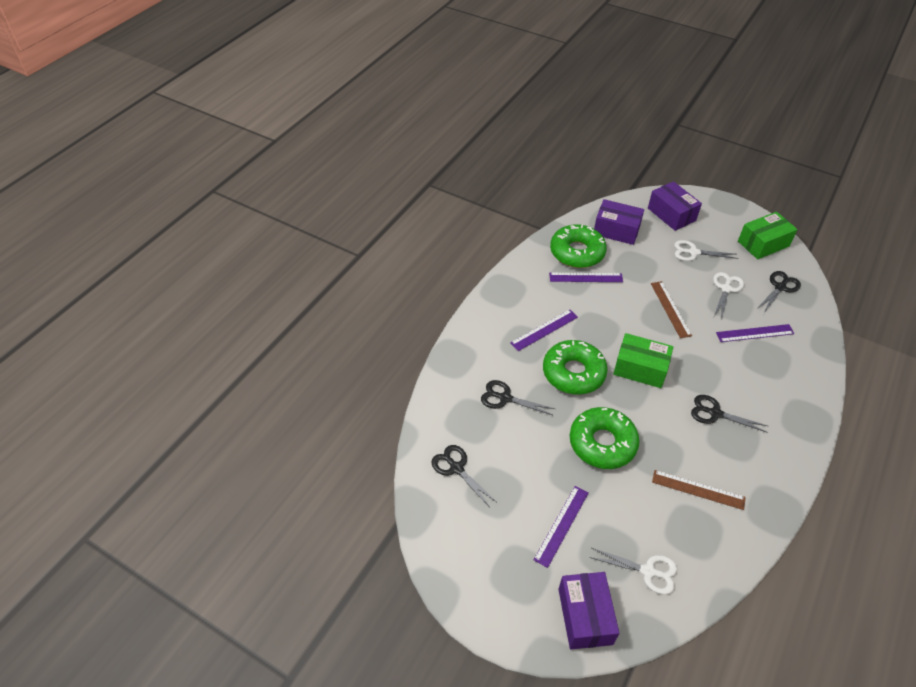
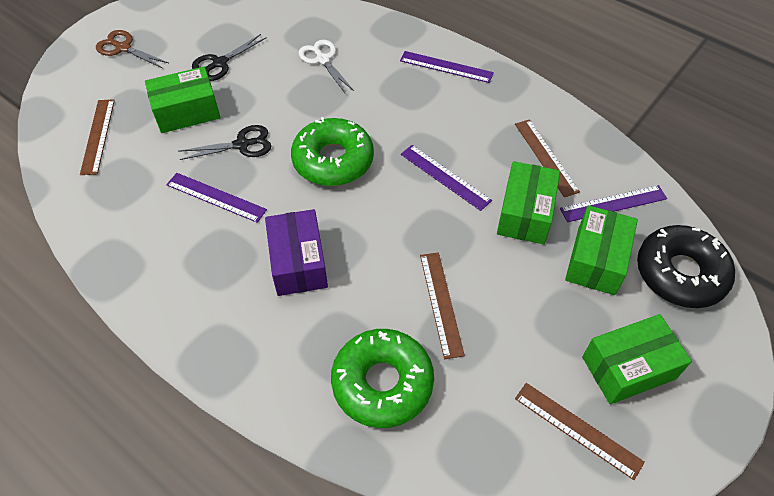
black donut: none = 0 -> [637,225,735,308] = 1
black scissors: [432,445,496,506] [481,380,555,415] [691,395,768,433] [757,271,801,313] = 4 -> [179,125,271,160] [192,34,267,81] = 2
brown ruler: [651,281,692,338] [652,470,746,510] = 2 -> [80,99,115,175] [420,252,465,359] [515,119,580,197] [515,383,645,480] = 4
brown scissors: none = 0 -> [96,30,168,68] = 1
green box: [613,333,673,388] [738,212,798,259] = 2 -> [145,66,220,133] [497,161,560,244] [565,205,638,295] [582,314,692,404] = 4
green donut: [543,340,608,395] [550,224,607,268] [570,407,640,469] = 3 -> [291,117,374,186] [331,329,434,428] = 2
purple box: [558,572,619,649] [594,199,644,245] [648,181,702,231] = 3 -> [265,209,328,296] = 1
white scissors: [589,548,677,595] [674,240,738,261] [713,272,744,320] = 3 -> [299,40,354,94] = 1

